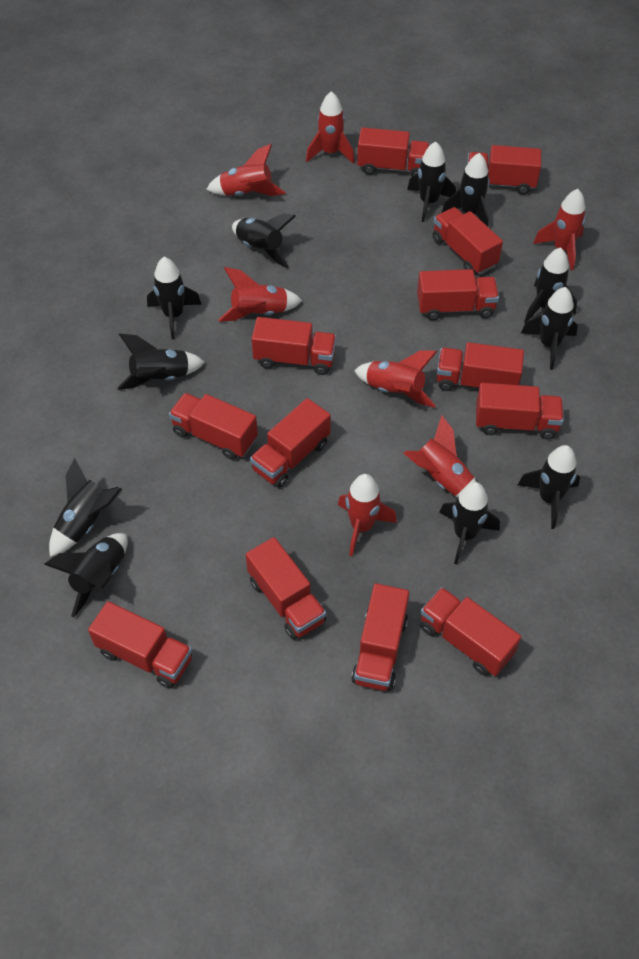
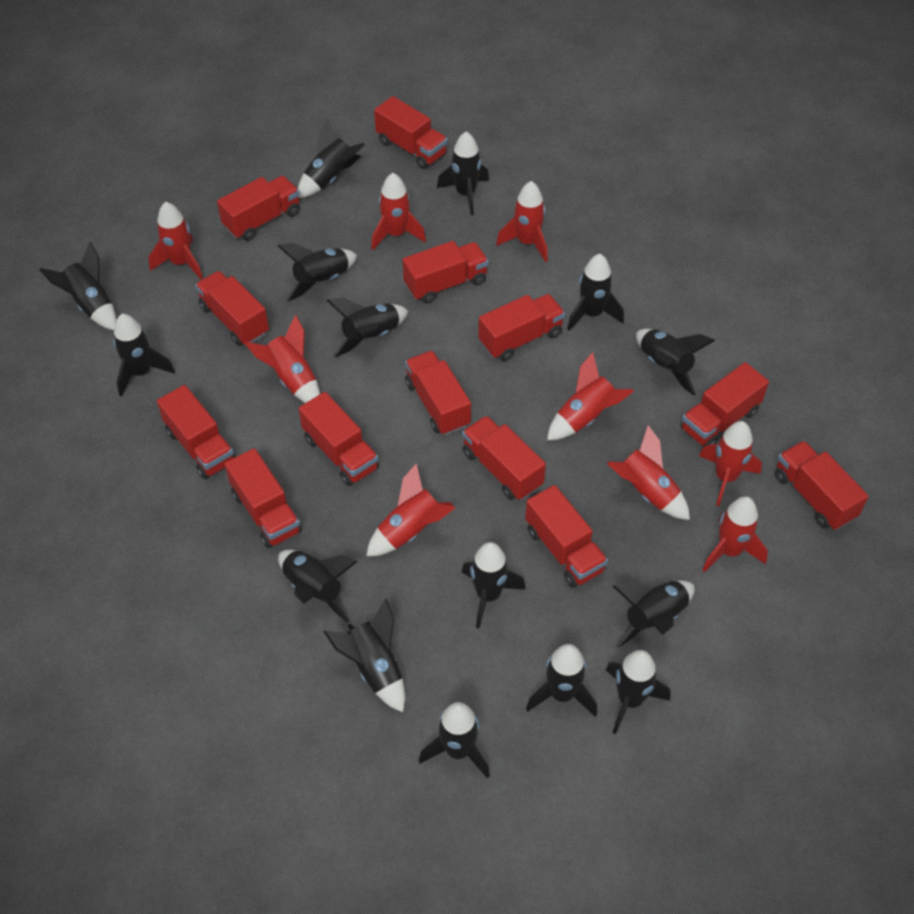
black rocket: [44,533,128,617] [49,458,122,557] [117,334,205,390] [147,257,202,339] [232,213,296,268] [407,141,456,222] [439,482,500,565] [442,153,490,227] [518,445,580,529] [521,287,578,370] [524,247,577,323] = 11 -> [40,242,117,330] [113,314,175,397] [277,243,357,302] [278,550,357,622] [298,119,365,198] [323,599,405,712] [327,298,408,357] [419,702,490,779] [437,131,489,215] [462,542,526,628] [526,644,597,717] [567,254,624,331] [606,650,670,734] [613,581,695,648] [636,329,715,396] = 15
red rocket: [206,144,286,196] [218,267,302,322] [306,91,354,164] [338,474,397,556] [354,351,437,408] [404,415,476,497] [533,189,586,270] = 7 -> [148,202,203,280] [245,314,320,403] [366,463,455,556] [371,173,426,250] [496,181,548,262] [547,352,634,440] [607,425,690,520] [699,421,762,506] [702,496,768,572] = 9

